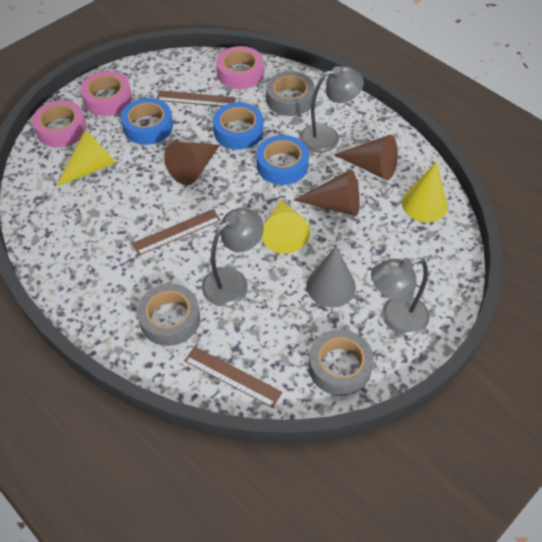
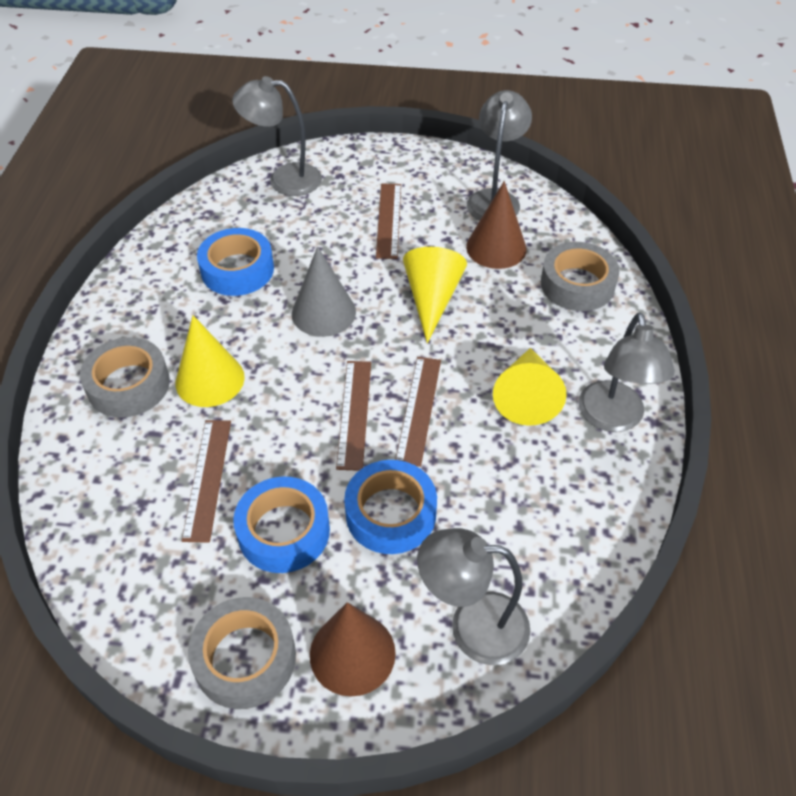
brown cone: [164,141,220,185] [294,169,360,216] [334,135,398,180] = 3 -> [310,602,396,697] [466,181,527,269] = 2
brown ruler: [132,209,221,256] [157,90,236,107] [184,346,282,408] = 3 -> [182,420,231,543] [336,361,371,471] [376,184,401,259] [395,357,441,467] = 4
grey lamp: [202,208,264,306] [299,66,364,153] [371,257,430,335] = 3 -> [232,76,322,196] [417,528,530,665] [467,90,532,221] [579,312,675,432] = 4
pink tape: [32,100,87,147] [80,71,132,116] [216,46,264,89] = 3 -> none = 0

